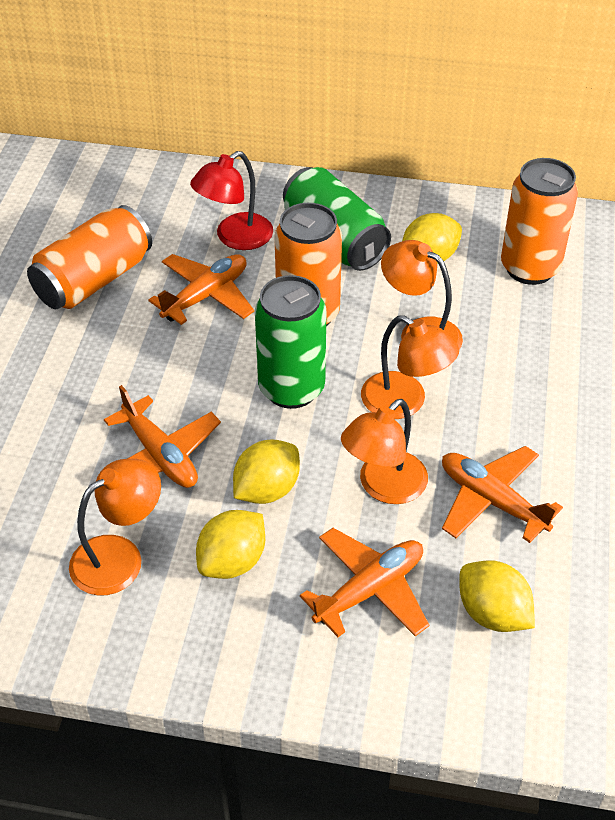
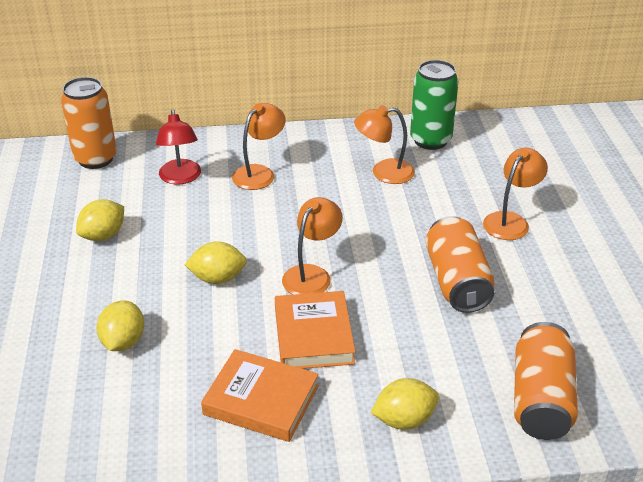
green can: [255,275,326,409] [283,167,391,271] = 2 -> [410,60,458,150] = 1
orange book: none = 0 -> [201,349,319,442] [275,291,356,369] = 2
orange plane: [104,385,221,488] [149,254,254,325] [300,528,429,637] [442,446,563,543] = 4 -> none = 0

